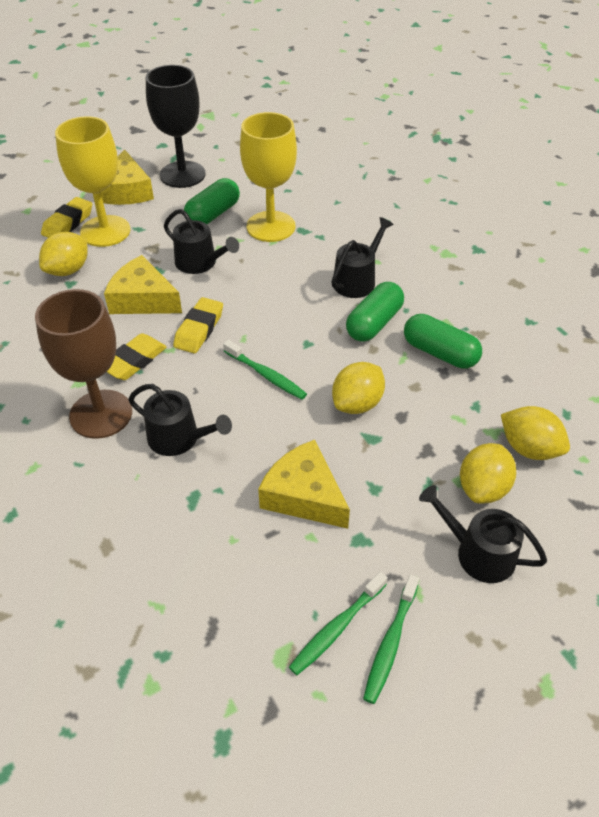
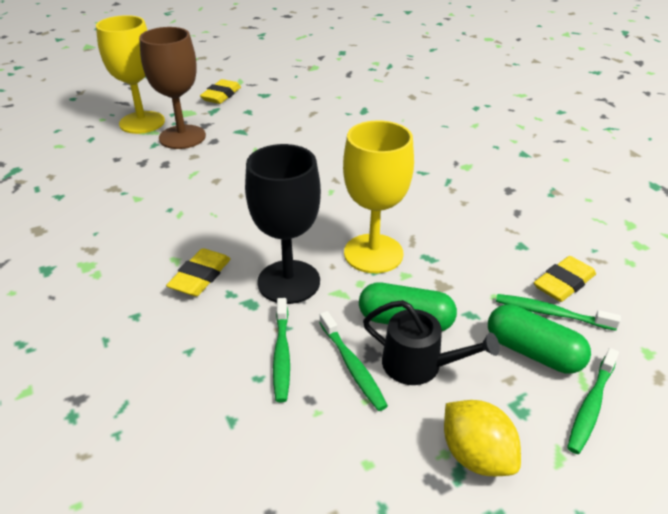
black watering can: [128,384,232,456] [164,209,239,274] [331,217,394,298] [419,485,547,583] = 4 -> [363,300,500,385] = 1
green capsule: [184,178,240,224] [346,282,404,342] [404,314,482,369] = 3 -> [359,283,457,331] [488,304,591,374] = 2
green toothbrush: [223,340,307,400] [289,572,388,675] [363,575,419,704] = 3 -> [273,298,290,402] [319,311,388,411] [496,294,621,331] [567,348,619,454] = 4
yellow cheese: [101,150,154,205] [104,255,182,314] [258,440,350,529] = 3 -> none = 0
yellow lemon: [39,232,88,276] [332,362,385,414] [460,443,516,504] [501,406,570,460] = 4 -> [444,400,521,476] = 1

